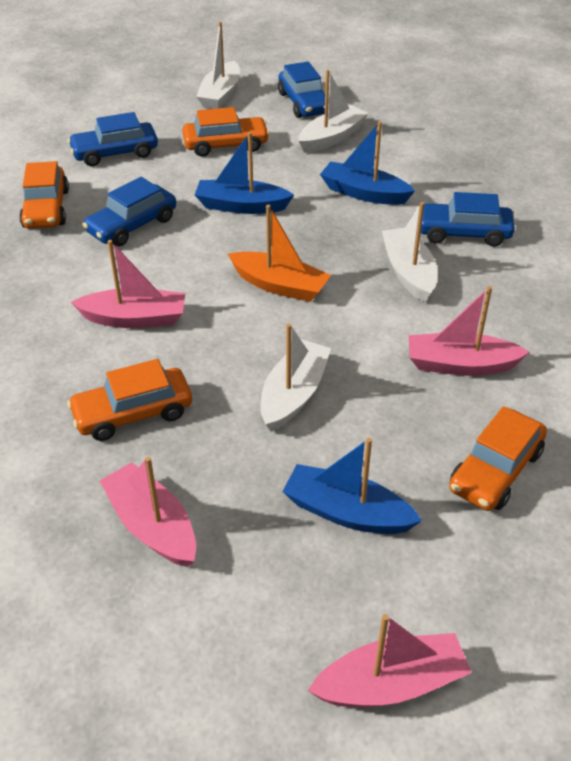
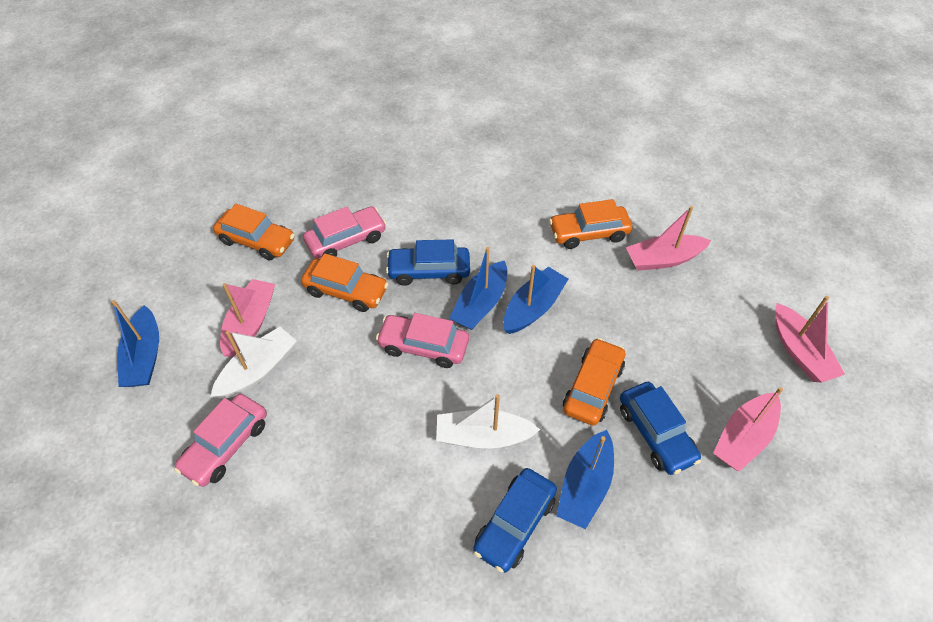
blue boat: [195,132,294,214] [282,438,422,534] [320,121,415,205] = 3 -> [112,300,159,387] [449,247,507,330] [503,265,568,334] [556,430,614,529] = 4
blue car: [68,112,158,166] [82,177,176,246] [278,61,325,118] [416,192,515,247] = 4 -> [386,239,470,286] [473,468,557,573] [620,382,701,475] = 3
orange boat: [228,205,331,302] = 1 -> none = 0
pink car: none = 0 -> [174,394,267,487] [303,206,386,259] [376,313,469,368] = 3
white boat: [196,22,240,109] [260,323,331,432] [298,69,368,153] [382,202,437,302] = 4 -> [211,327,297,399] [436,394,540,449] = 2

